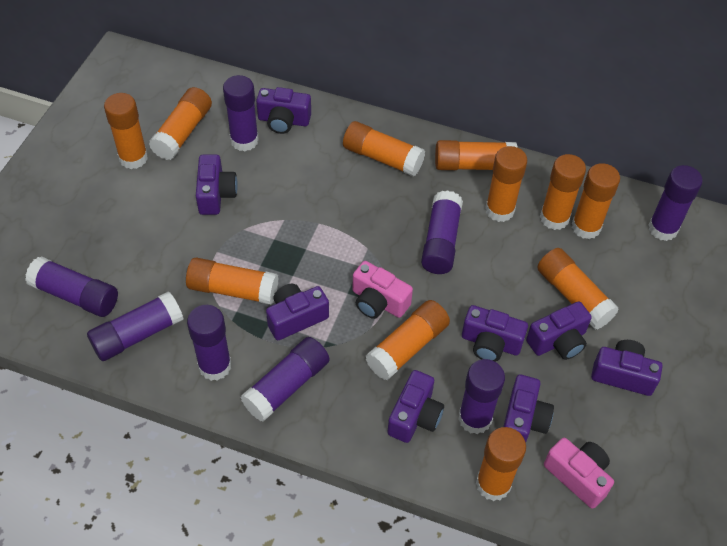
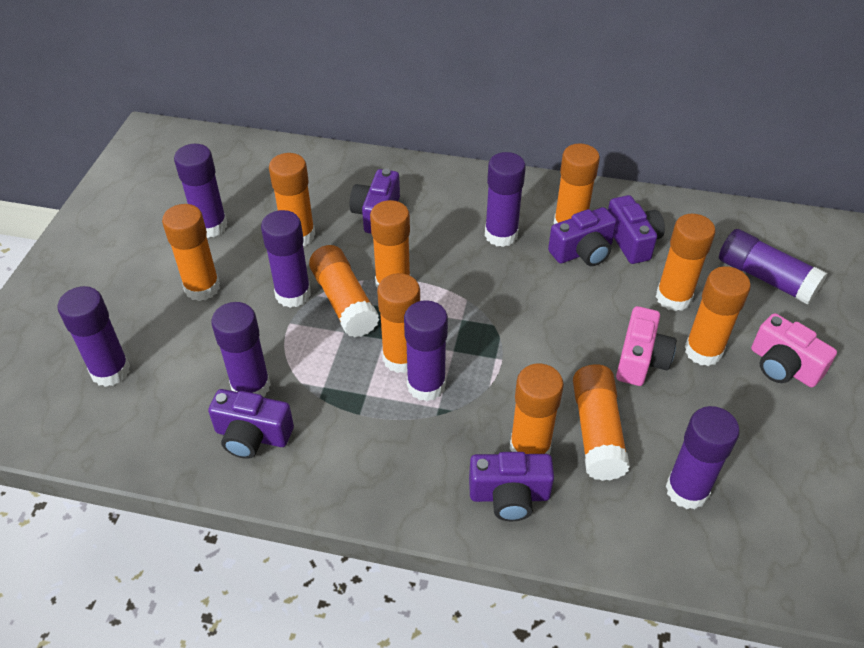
orange glue stick: [104,93,148,169] [149,87,212,160] [186,257,278,305] [343,121,425,176] [366,300,450,380] [435,140,518,170] [476,427,526,501] [485,146,527,222] [537,248,619,330] [540,154,586,230] [572,163,620,239] = 11 -> [162,204,220,301] [269,153,315,246] [309,245,379,338] [370,200,411,289] [377,273,420,373] [509,364,564,455] [554,144,600,224] [573,364,630,481] [656,214,716,311] [685,266,751,366] = 10
purple camera: [196,155,238,215] [256,87,311,134] [266,284,329,340] [387,370,444,443] [462,305,528,362] [503,375,554,442] [526,302,592,360] [591,340,662,396] = 8 -> [208,389,294,459] [350,169,400,233] [469,452,554,521] [548,207,617,266] [608,195,665,264] = 5

